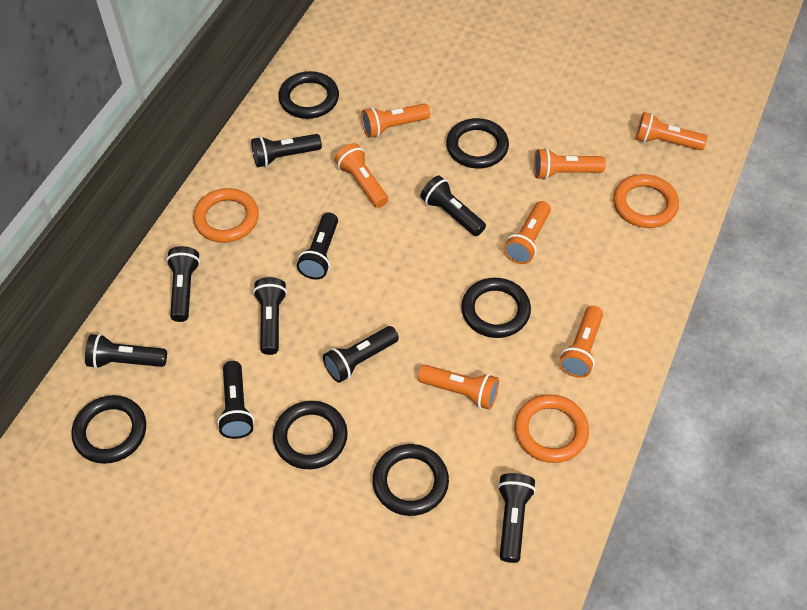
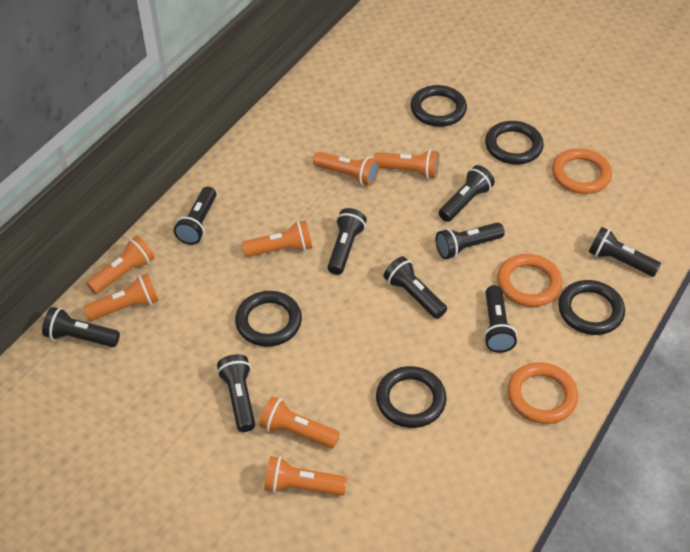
black ring: [71,395,146,464] [273,401,348,469] [278,71,339,119] [372,444,449,516] [446,118,509,169] [461,278,531,338] = 6 -> [235,291,302,347] [376,366,447,428] [410,85,467,127] [485,121,544,164] [558,280,625,335] = 5

